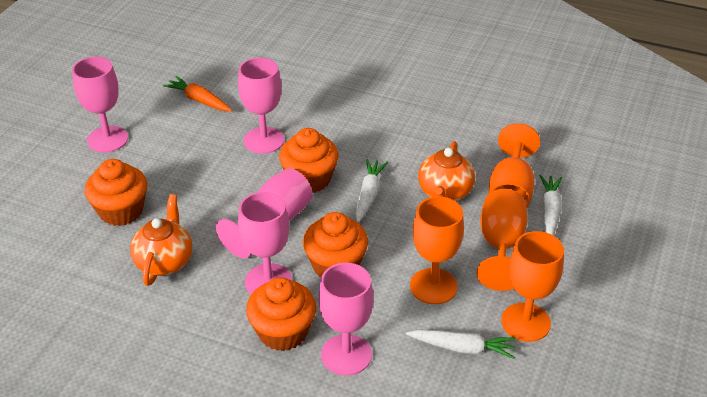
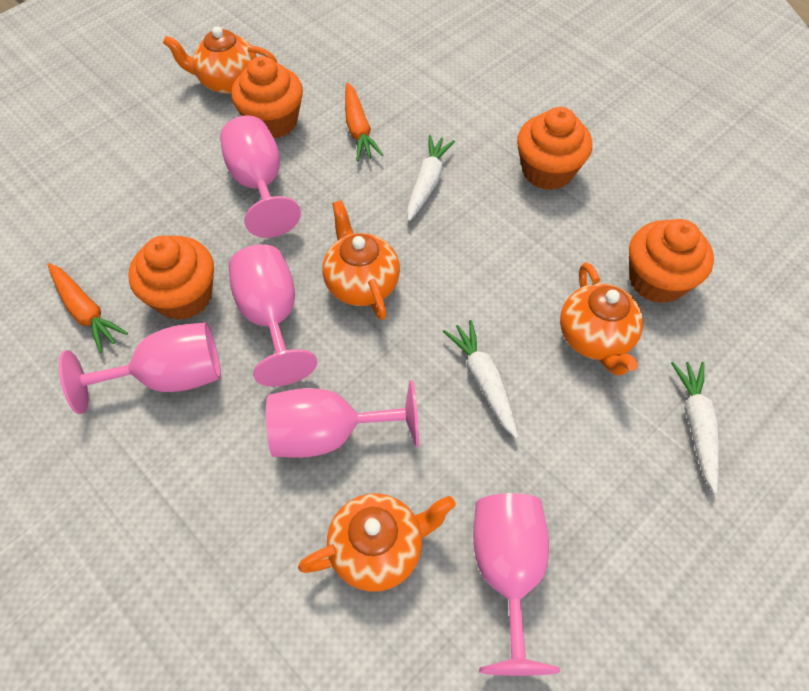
orange carrot: [163,76,232,111] = 1 -> [47,263,128,353] [345,82,384,161] = 2
orange goblet: [410,197,464,304] [476,189,528,291] [489,123,540,208] [501,231,564,342] = 4 -> none = 0
orange teapot: [130,194,192,286] [418,141,475,201] = 2 -> [163,26,277,94] [298,493,456,592] [322,200,400,320] [560,262,643,376] = 4

